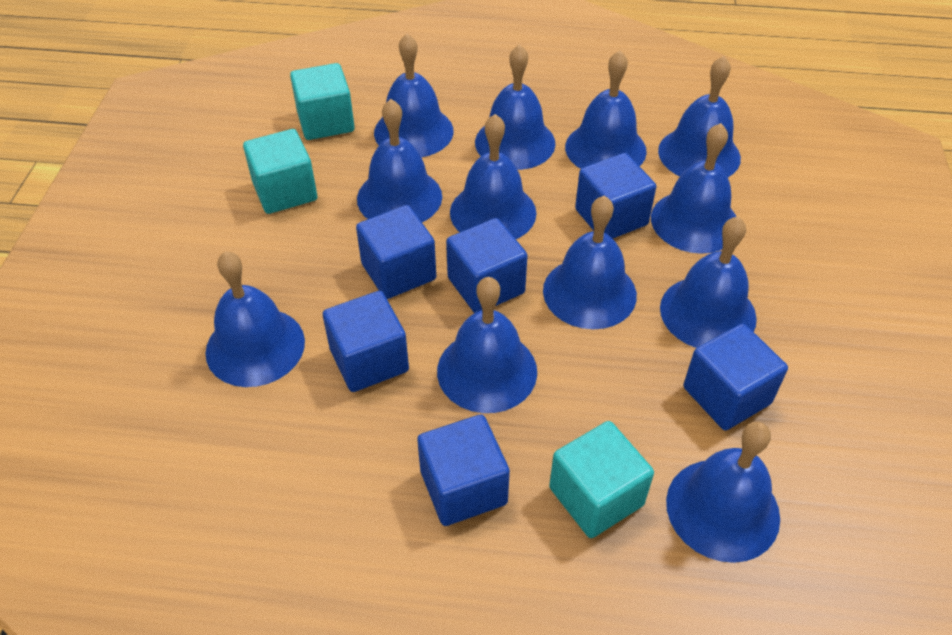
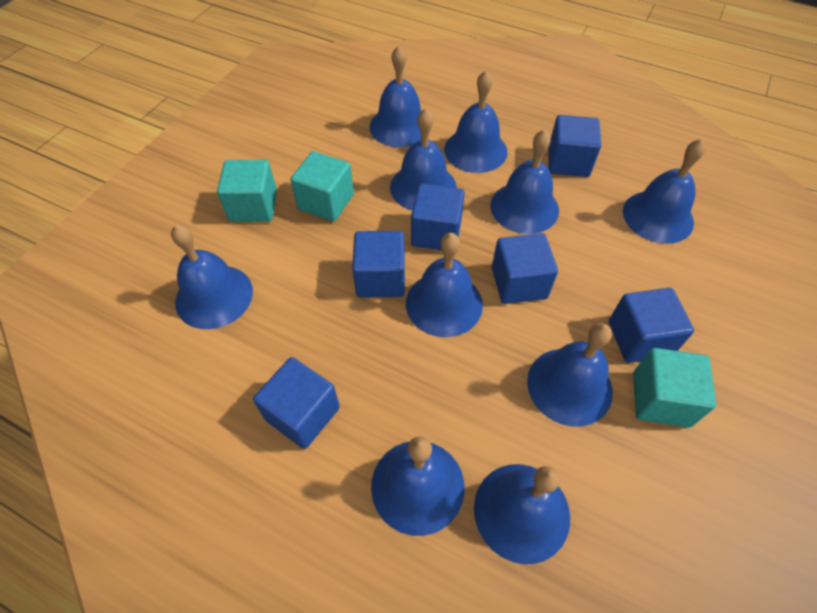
blue bell: [205,251,305,387] [357,99,442,222] [374,33,454,157] [437,277,537,413] [450,114,536,239] [475,44,555,170] [543,195,637,329] [565,51,647,169] [651,123,736,254] [658,56,741,177] [660,216,757,348] [666,422,780,563] = 12 -> [171,225,253,329] [370,46,421,147] [371,436,465,536] [390,108,457,210] [406,233,483,337] [444,70,508,173] [474,464,570,564] [490,129,559,234] [527,323,613,427] [623,139,706,244] = 10

